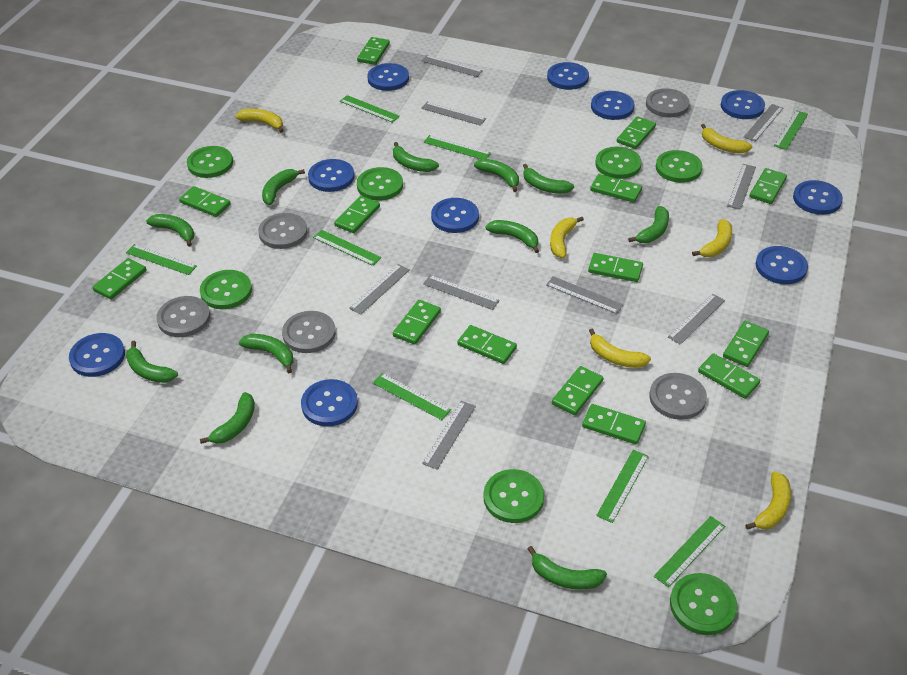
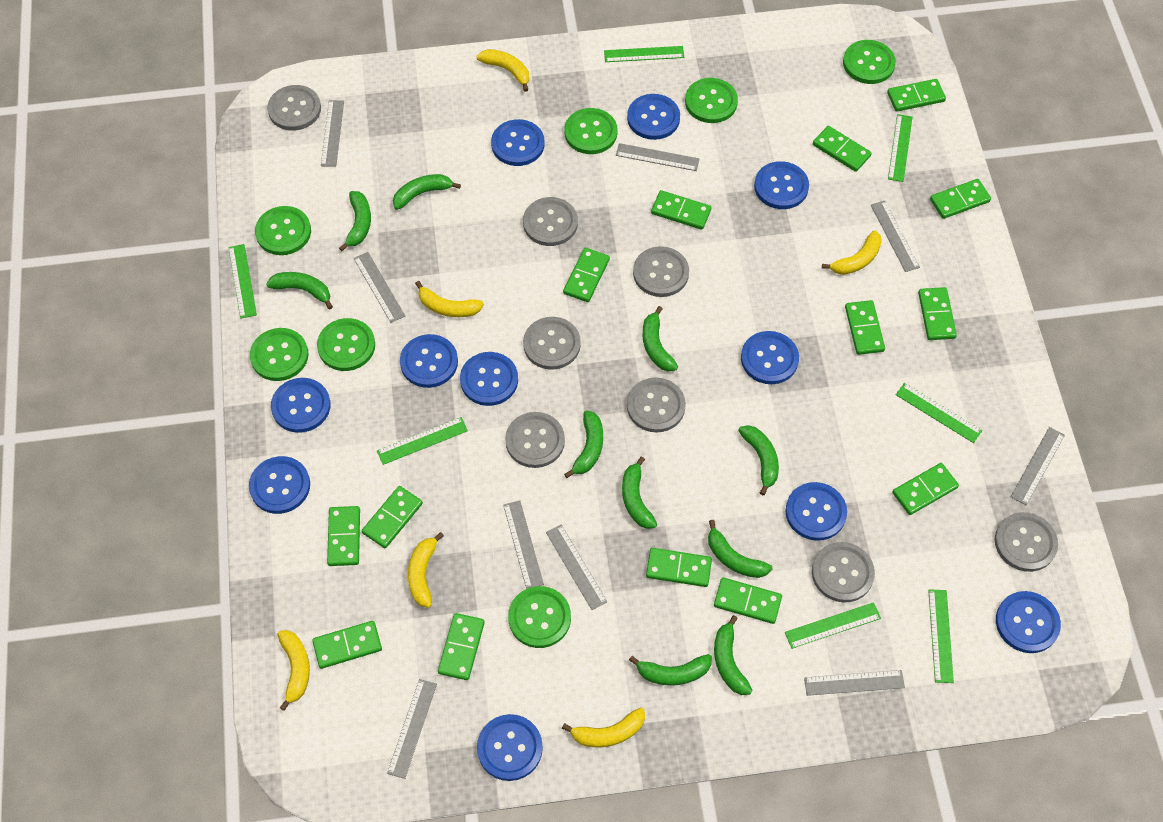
blue button: [69,333,125,377] [301,379,358,426] [308,159,354,192] [367,63,409,91] [431,198,479,233] [547,62,589,90] [591,91,634,120] [721,90,765,119] [756,246,808,284] [793,180,843,215] = 10 -> [249,456,310,514] [271,378,331,433] [400,334,458,388] [460,352,518,406] [477,714,543,781] [491,119,545,166] [627,94,680,140] [741,331,799,384] [754,161,809,209] [786,482,847,541] [996,591,1061,653] = 11
green banana: [126,341,178,383] [146,214,194,247] [200,392,255,444] [239,334,293,373] [262,169,305,205] [393,142,439,172] [474,159,519,192] [485,220,539,253] [523,164,574,194] [527,546,607,590] [628,206,669,243] = 11 -> [266,272,333,310] [339,191,371,251] [393,174,461,210] [564,411,603,478] [622,456,657,529] [629,654,712,686] [642,306,678,372] [708,520,772,578] [714,615,753,695] [738,425,779,495] = 10
green ruler: [126,244,197,275] [313,230,381,266] [340,95,400,123] [373,373,451,420] [424,135,491,159] [596,450,649,523] [654,516,725,588] [774,110,808,150] = 8 -> [228,244,257,319] [377,417,468,465] [604,46,684,62] [785,602,881,649] [888,114,913,182] [896,383,982,443] [928,589,954,683] = 7
grey button: [157,296,210,337] [258,213,307,249] [282,311,336,353] [646,88,690,117] [649,373,707,420] = 5 -> [267,85,321,130] [505,412,565,468] [523,197,578,246] [523,317,581,370] [627,377,686,433] [633,246,689,297] [812,542,875,602] [995,512,1058,572] = 8

